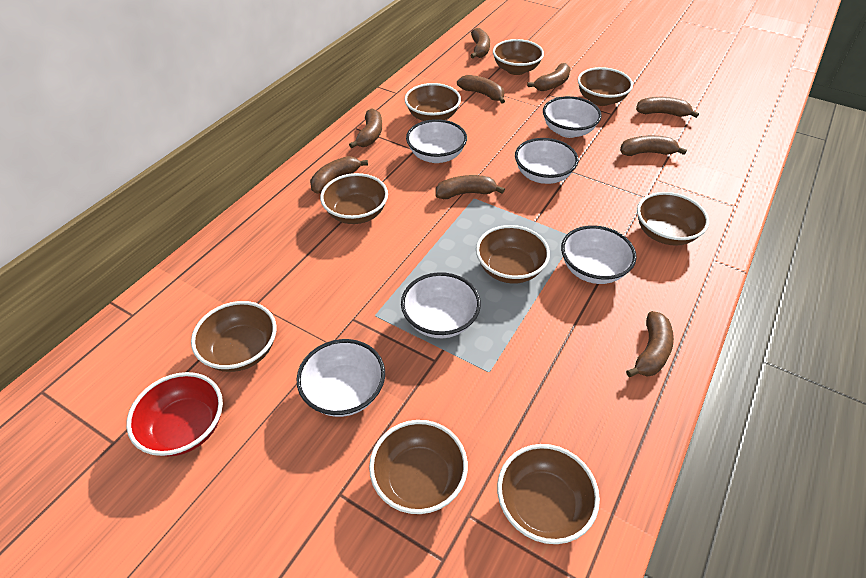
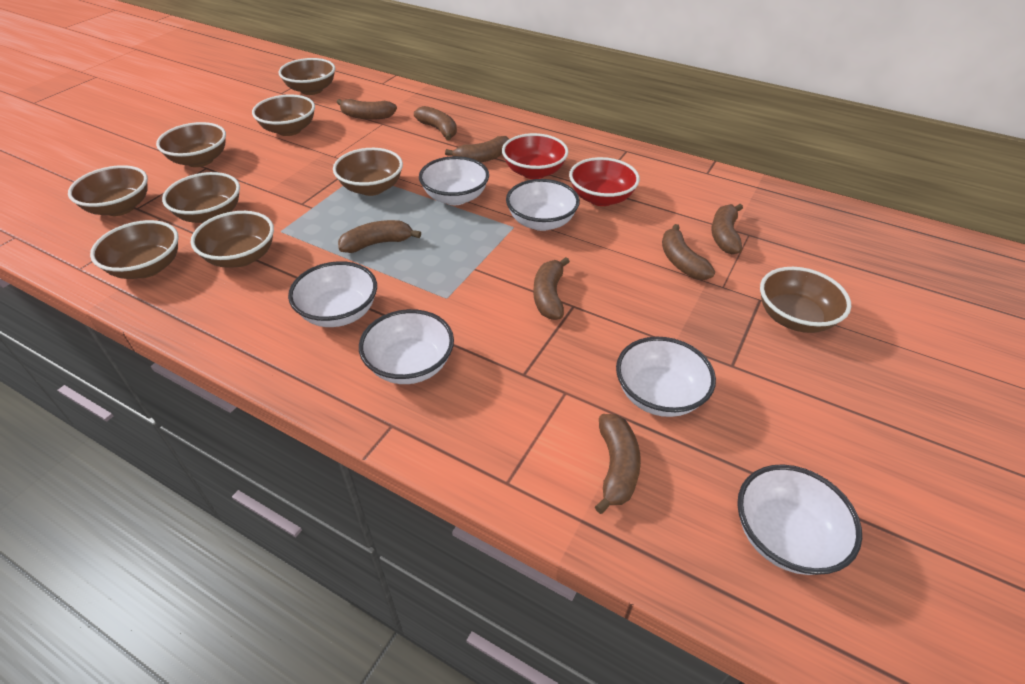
brown banana: [310,156,368,194] [349,108,382,148] [435,175,505,199] [457,75,505,104] [470,28,490,58] [527,63,571,91] [620,135,687,156] [626,311,674,377] [636,97,699,118] = 9 -> [337,99,397,120] [338,220,421,253] [414,106,457,140] [445,136,509,162] [533,257,570,320] [595,414,641,514] [662,224,715,280] [711,204,743,254] = 8
red bowl: [126,372,223,456] = 1 -> [502,133,568,179] [569,157,640,206] = 2

